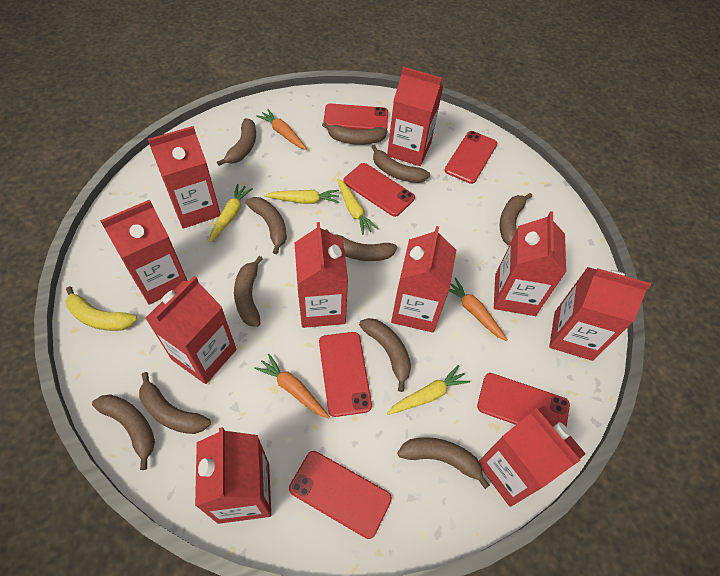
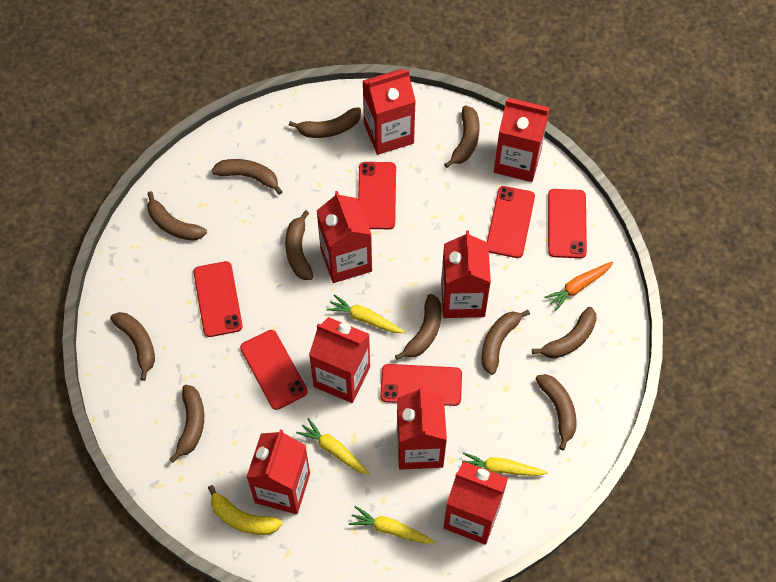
orange carrot: [254,354,330,419] [256,109,307,149] [449,277,508,341] = 3 -> [544,261,613,311] = 1
red carton: [100,200,187,305] [145,276,237,384] [148,126,221,229] [195,427,271,524] [294,222,348,328] [387,67,443,166] [391,226,456,332] [479,405,586,507] [494,211,566,316] [549,267,651,361] = 10 -> [247,429,310,514] [309,317,370,403] [316,191,372,283] [363,69,416,155] [397,386,447,470] [441,230,491,318] [444,461,508,545] [494,98,550,182] = 8

